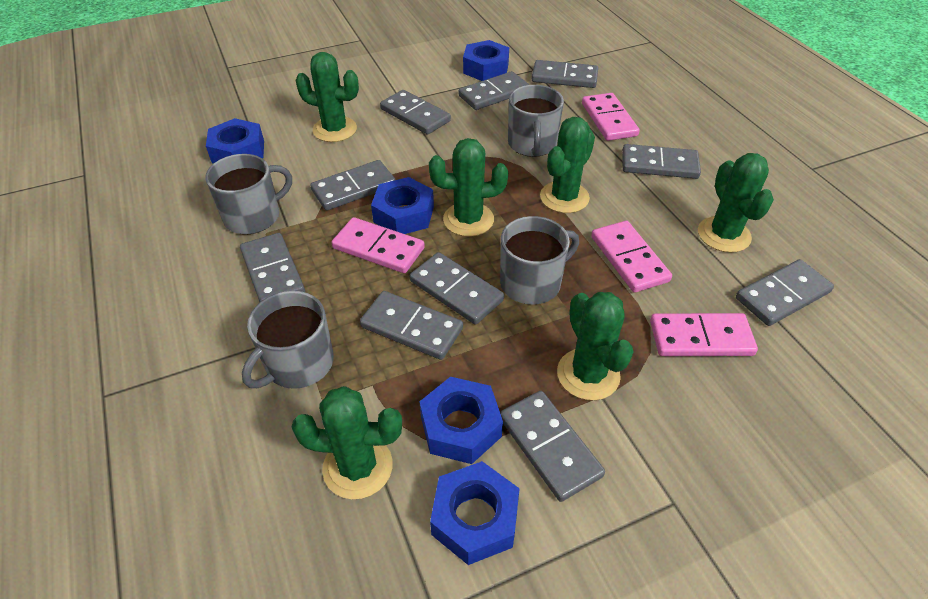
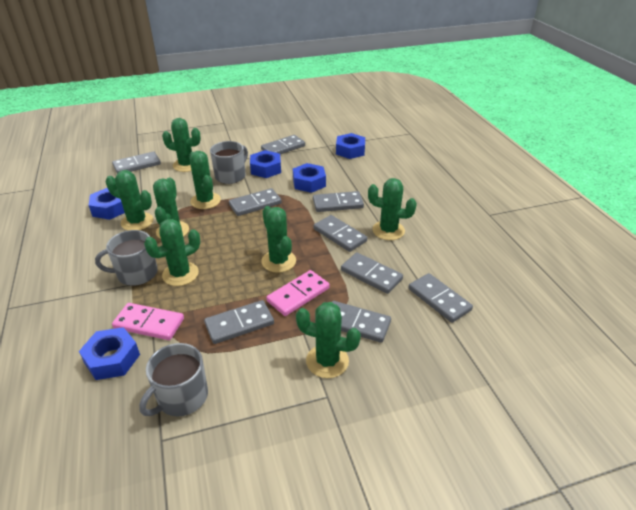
green cactus: [292,386,402,499] [295,52,359,142] [429,138,508,237] [540,117,595,213] [557,292,634,400] [698,153,774,253] = 6 -> [106,170,153,230] [144,219,200,286] [153,177,189,239] [162,118,201,172] [189,151,221,209] [261,206,296,273] [296,302,361,378] [368,178,417,240] = 8
grey domino: [240,233,305,302] [310,160,396,211] [360,291,463,360] [380,90,451,135] [410,252,504,325] [459,71,529,110] [500,391,605,502] [532,60,598,88] [622,144,701,179] [736,259,834,326] = 10 -> [112,151,161,173] [204,300,274,344] [229,188,282,216] [261,135,305,154] [313,191,364,212] [314,215,367,252] [332,301,391,343] [341,252,403,294] [409,273,473,323] = 9
grey mug: [205,154,292,234] [242,291,334,389] [500,216,579,305] [508,85,564,157] = 4 -> [95,230,158,286] [139,343,208,417] [210,141,248,184] = 3
pink domino: [332,217,425,273] [582,93,640,141] [591,221,672,293] [650,313,758,356] = 4 -> [112,303,184,340] [266,270,330,316] = 2

